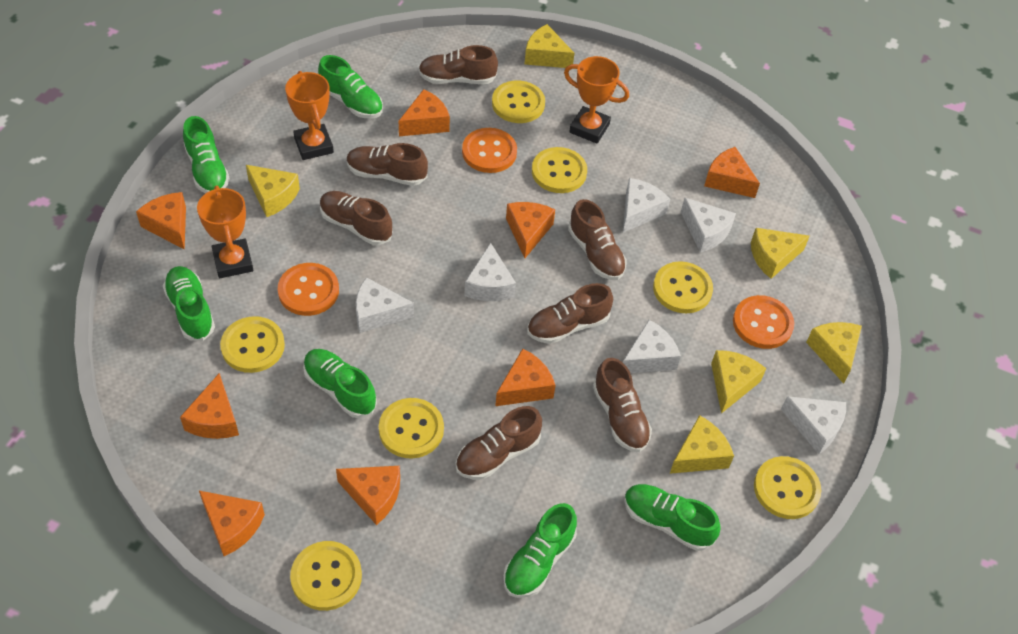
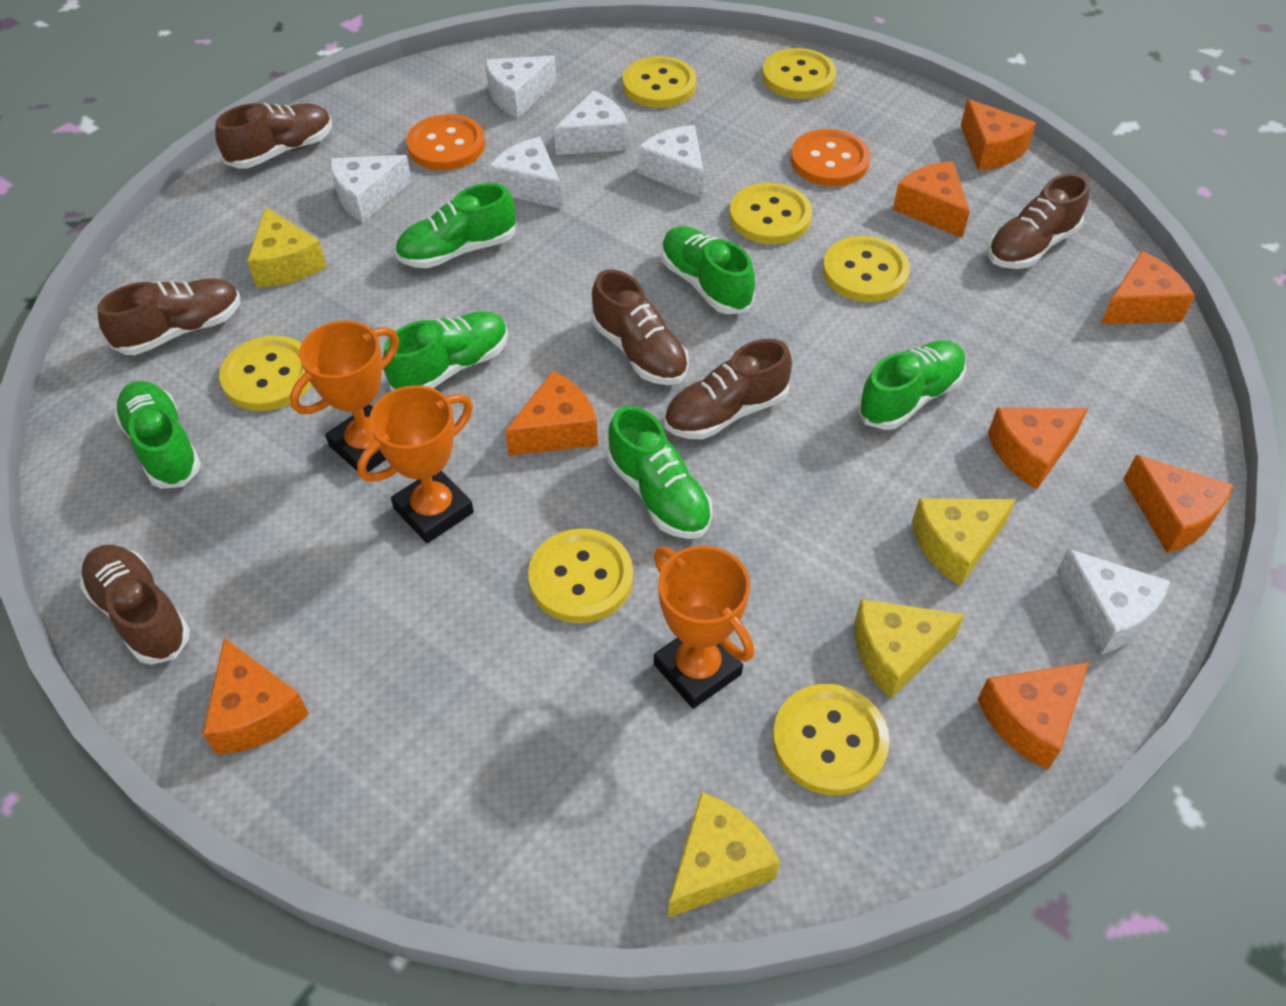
brown shoe: [320,191,393,245] [347,143,428,186] [418,45,498,84] [455,406,542,480] [527,283,613,344] [568,199,627,280] [593,358,652,452] = 7 -> [79,545,190,665] [97,278,240,355] [215,103,332,169] [591,270,689,385] [664,339,792,439] [988,173,1090,269] = 6
orange button: [278,263,339,316] [462,128,517,173] [733,295,794,349] = 3 -> [406,114,485,170] [791,129,870,186] = 2
yellow cheese: [246,165,300,217] [525,24,574,68] [670,415,734,474] [711,350,766,413] [751,228,810,279] [806,322,862,383] = 6 -> [247,207,327,287] [668,792,780,918] [855,599,965,699] [912,498,1016,587] = 4

